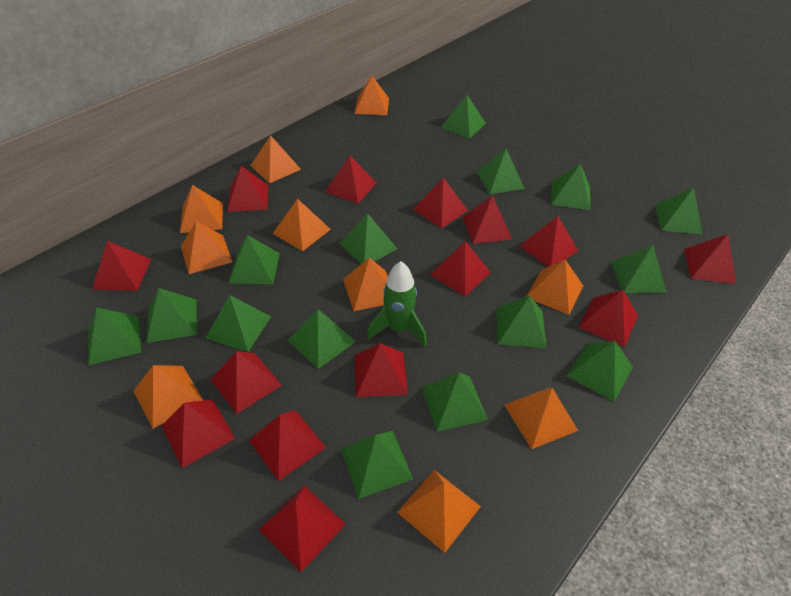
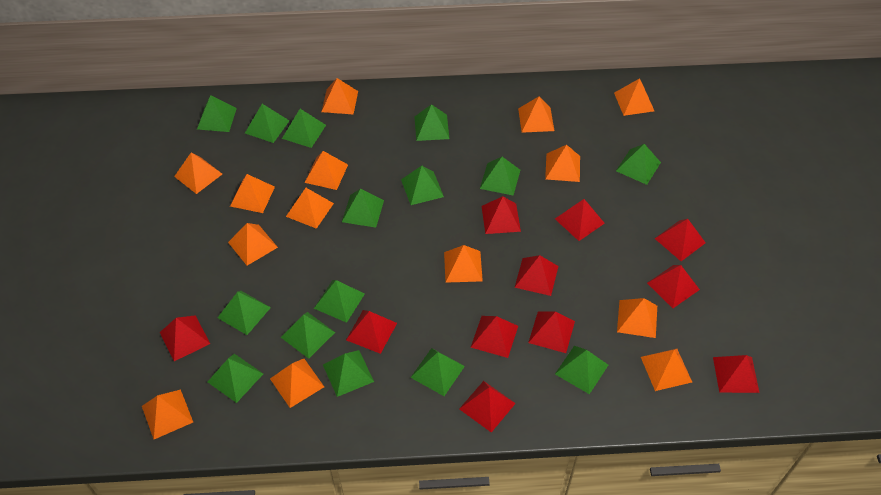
green rocket: [367,261,427,346] = 1 -> none = 0
orange pyramid: [133,365,203,429] [180,185,223,233] [181,221,232,274] [250,135,301,183] [273,199,331,251] [343,258,388,311] [354,75,389,115] [397,470,481,553] [504,388,578,449] [526,259,583,315] = 10 -> [142,390,193,439] [174,153,222,194] [228,223,278,266] [230,174,275,213] [270,359,324,408] [286,188,334,229] [304,151,348,190] [321,78,358,114] [444,245,483,283] [518,96,554,133] [545,145,580,182] [614,78,654,116] [617,298,657,338] [641,349,692,391] = 14
red pyramid: [92,241,151,291] [162,399,235,468] [210,351,282,414] [227,166,268,212] [249,410,326,481] [259,486,346,572] [325,155,377,204] [354,343,408,398] [413,177,468,228] [430,241,491,296] [462,195,512,244] [519,216,578,267] [578,290,638,347] [684,234,736,284] = 14 -> [160,315,210,361] [346,310,397,354] [459,381,516,433] [471,316,518,358] [482,196,521,234] [514,255,558,296] [528,311,575,353] [555,199,605,241] [647,265,700,308] [655,219,706,261] [713,355,760,393] = 11

